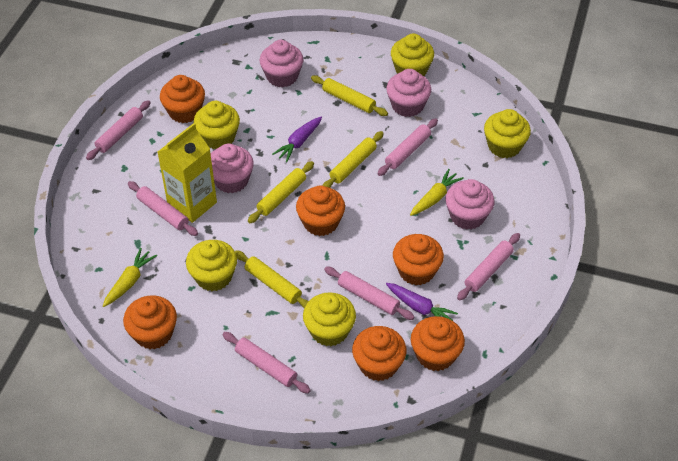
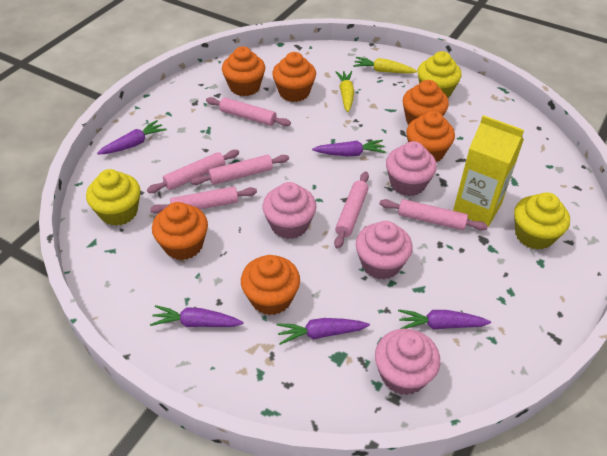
purple carrot: [272,117,322,163] [386,283,458,321] = 2 -> [97,120,167,154] [150,305,244,327] [277,318,370,345] [312,140,386,156] [398,309,491,330] = 5
yellow cupcake: [186,240,237,291] [194,101,240,149] [303,292,356,346] [391,33,434,76] [484,109,531,158] = 5 -> [86,169,140,226] [417,51,462,98] [514,192,570,250] = 3
yellow rolling pin: [235,250,309,308] [248,161,314,223] [311,75,388,116] [322,131,384,188] = 4 -> none = 0

